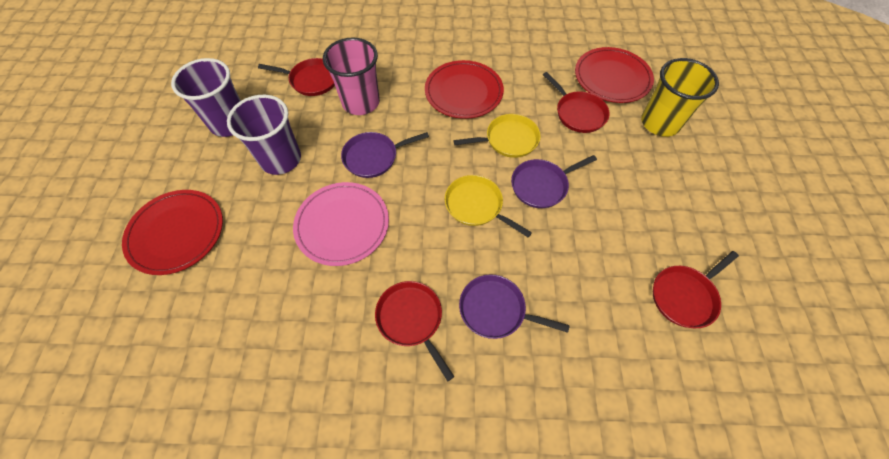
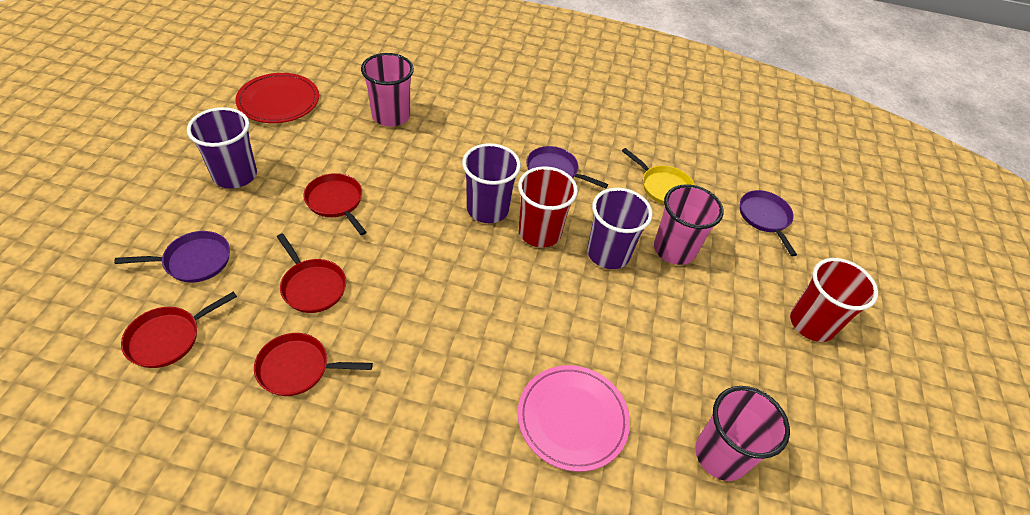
pink cup: [323,38,380,115] = 1 -> [361,53,414,127] [654,184,724,265] [695,386,790,481] = 3
purple cup: [171,58,241,137] [227,95,301,175] = 2 -> [187,107,257,189] [462,143,521,223] [587,188,653,269] = 3
red cup: none = 0 -> [518,166,578,248] [790,258,878,342] = 2
red plate: [122,190,223,275] [425,60,504,119] [575,47,654,103] = 3 -> [235,73,319,123] = 1
yellow cup: [641,58,719,137] = 1 -> none = 0
yellow pan: [445,175,532,238] [453,114,541,158] = 2 -> [622,148,695,204] = 1

